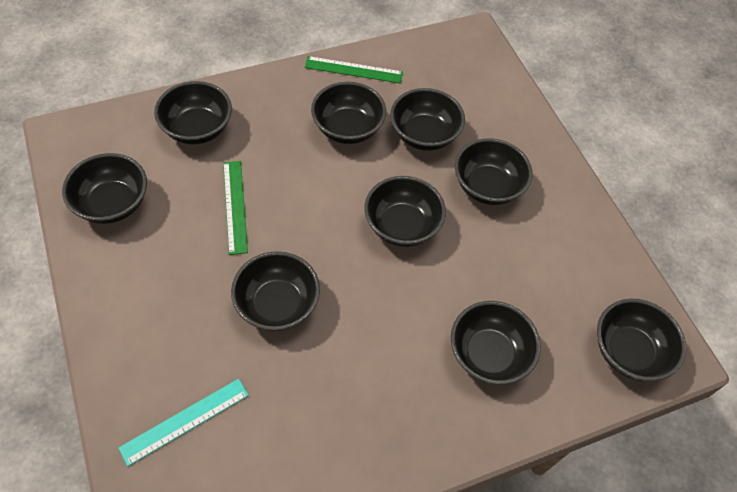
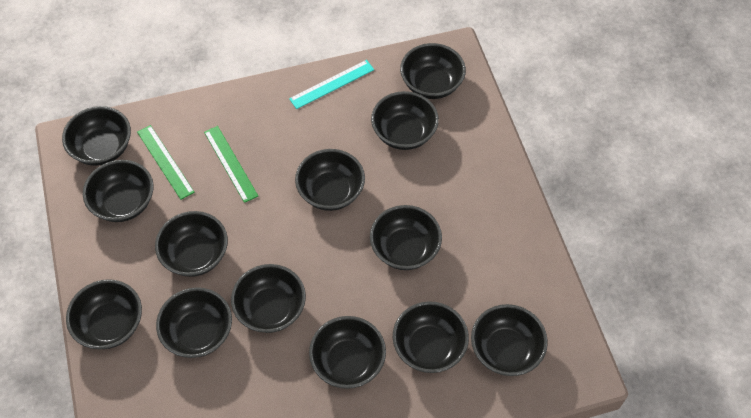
black bowl: [62,153,147,224] [154,81,232,145] [231,251,320,331] [311,82,386,144] [364,176,446,247] [390,88,465,151] [451,301,541,385] [455,138,532,205] [597,299,686,381] = 9 -> [62,106,131,166] [66,279,142,349] [83,160,154,222] [155,211,228,277] [156,287,232,358] [231,264,306,333] [295,149,365,211] [309,316,386,389] [370,205,442,270] [371,91,439,150] [393,301,469,373] [400,43,466,99] [471,304,548,376] = 13

